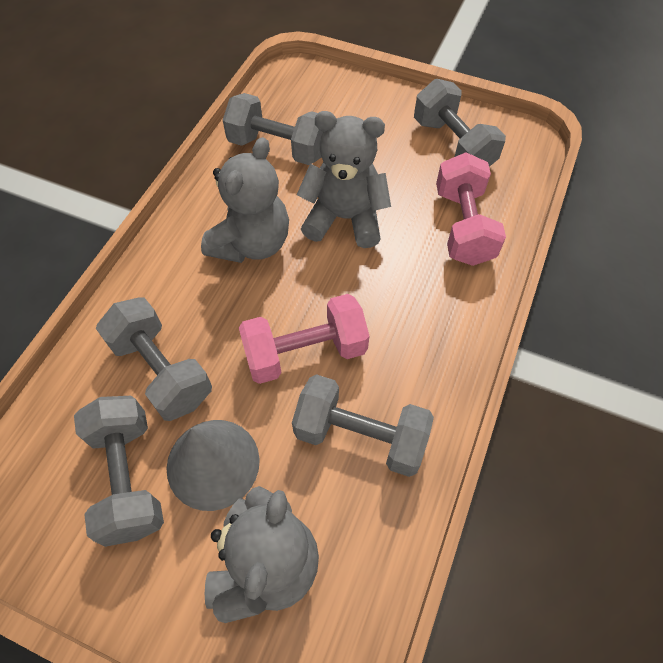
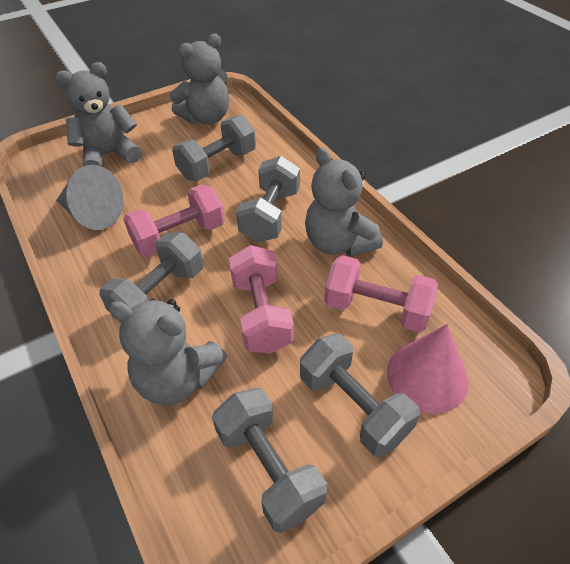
grey teddy bear: [201,137,289,263] [205,486,319,623] [297,111,391,248] = 3 -> [55,62,142,166] [108,299,227,405] [170,34,229,124] [305,147,383,257] = 4
pink cone: none = 0 -> [387,324,469,414] = 1
pink dumbbell: [239,294,369,384] [436,152,506,266] = 2 -> [123,184,225,257] [229,245,294,354] [324,255,438,333] = 3

